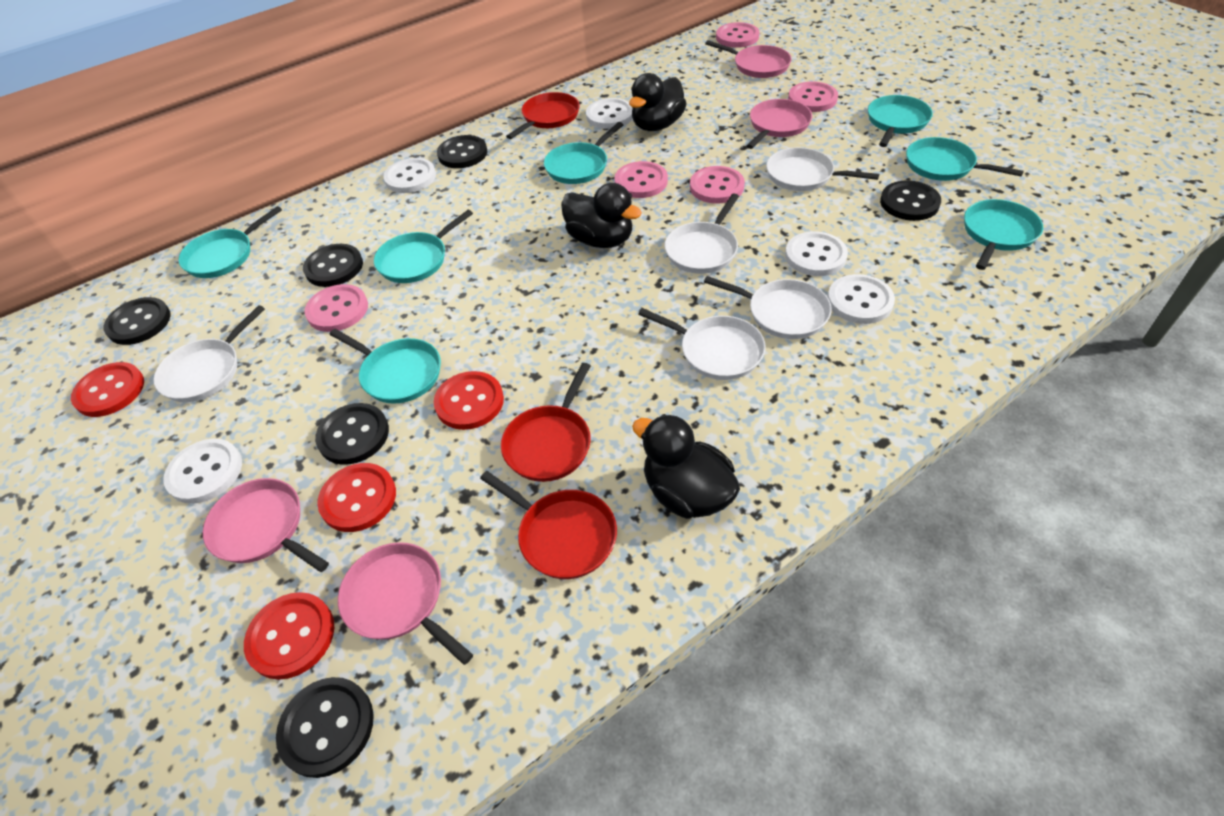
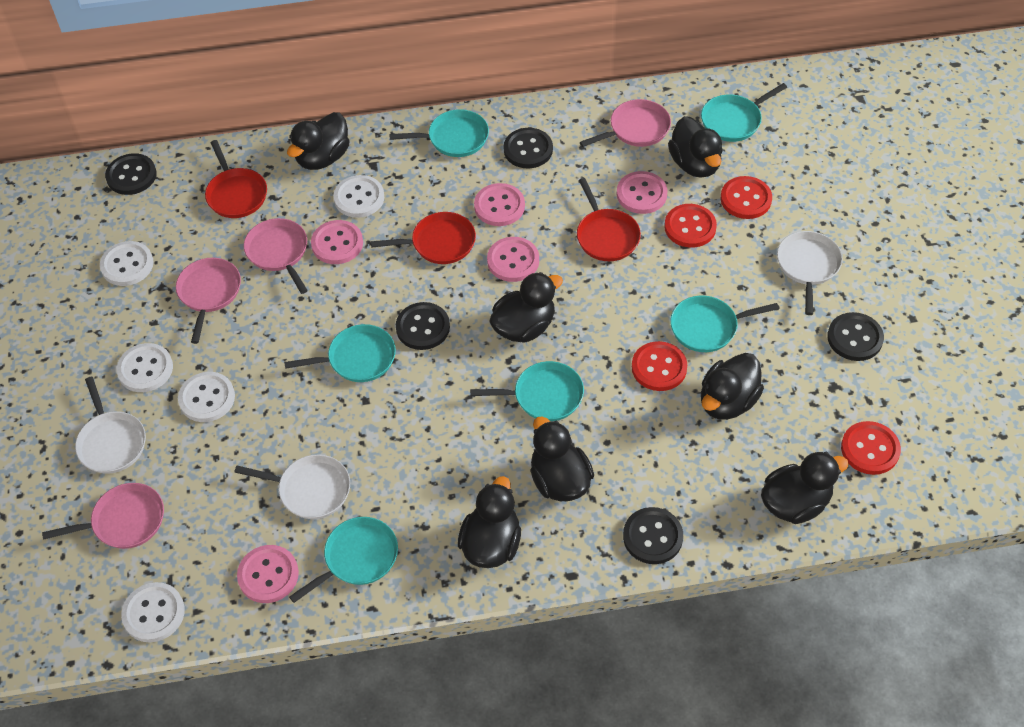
black button: [104,297,171,345] [276,677,374,778] [303,244,363,287] [315,403,389,465] [437,135,487,168] [880,180,941,221] = 6 -> [105,153,157,195] [396,302,450,350] [504,128,553,168] [623,507,683,564] [827,312,884,361] = 5
black duck: [561,183,642,248] [629,73,687,131] [632,414,740,519] = 3 -> [287,112,350,170] [458,476,521,568] [489,272,563,343] [531,416,594,501] [668,116,722,178] [701,353,764,420] [761,452,849,524] = 7
turquoise pan: [178,206,282,278] [329,329,441,404] [374,210,473,283] [544,122,623,184] [868,95,933,147] [906,137,1024,181] [964,199,1043,270] = 7 -> [284,324,396,382] [289,517,398,603] [389,109,489,157] [470,361,584,421] [670,296,779,352] [701,83,787,142] = 6
white pan: [153,305,265,402] [638,308,766,380] [664,194,739,274] [704,276,832,339] [766,148,879,191] = 5 -> [75,377,146,474] [234,455,350,519] [777,231,843,315] = 3

